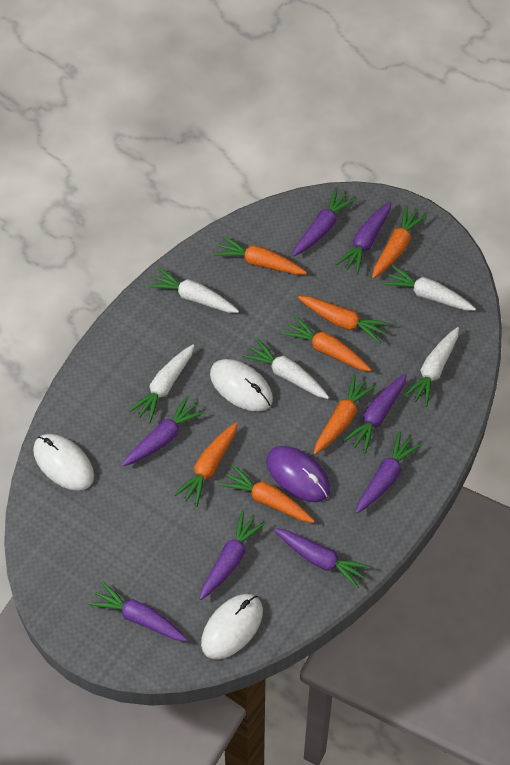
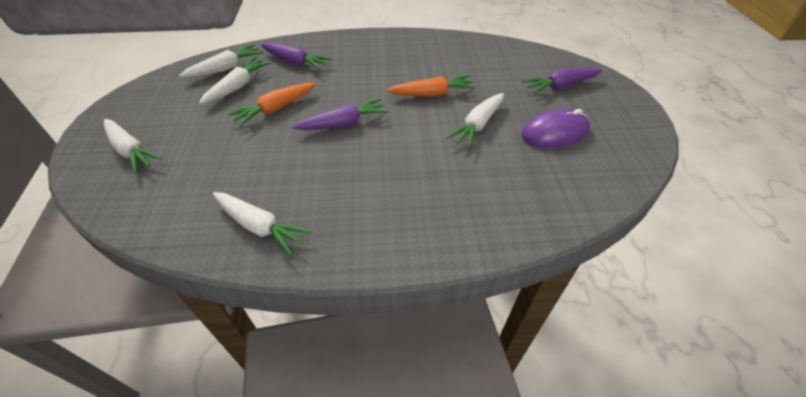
orange carrot: [174,422,238,507] [214,235,307,275] [220,465,314,523] [282,316,371,372] [298,296,390,343] [314,374,376,454] [372,205,428,279] = 7 -> [228,83,316,127] [386,75,476,96] = 2
purple carrot: [89,582,187,641] [122,396,205,466] [199,511,266,600] [274,528,371,589] [292,187,356,257] [336,201,391,275] [343,374,407,453] [356,431,422,514] = 8 -> [261,43,332,70] [292,98,389,130] [522,68,602,94] = 3
white mouse: [33,434,94,491] [201,594,263,659] [210,359,273,411] = 3 -> none = 0

